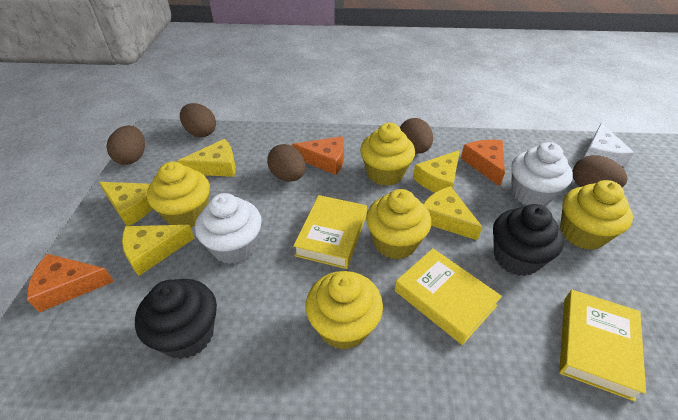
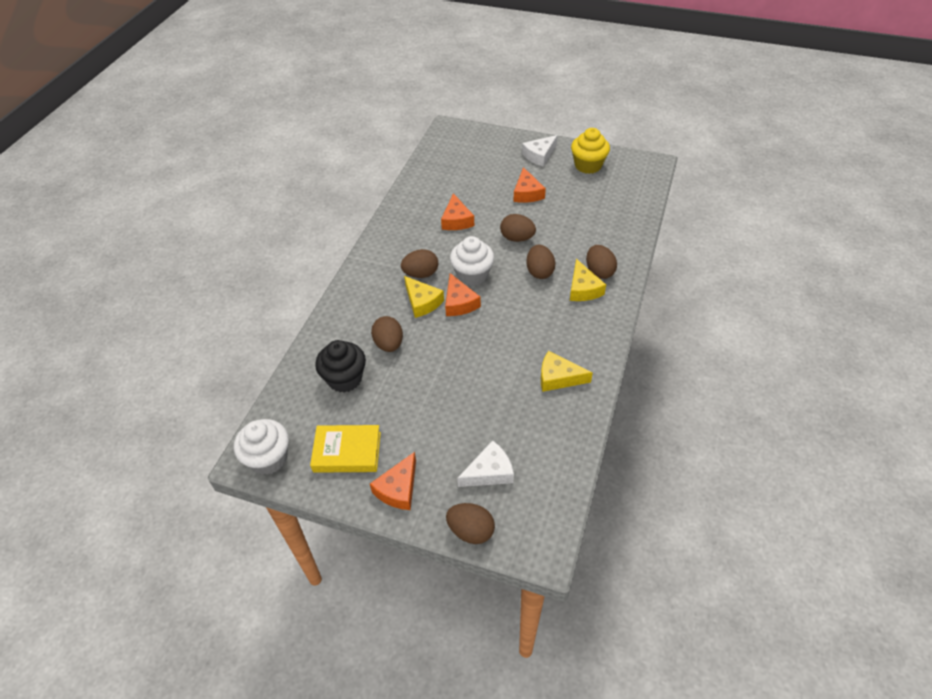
black cupcake: [135,279,217,359] [493,204,564,276] = 2 -> [315,340,366,393] = 1
brown egg: [107,126,145,165] [180,103,216,137] [267,144,306,182] [400,118,433,154] [572,155,628,187] = 5 -> [371,316,403,352] [401,249,438,278] [446,503,495,544] [500,214,536,242] [526,245,555,279] [586,245,617,279] = 6
orange cheese: [27,254,114,312] [292,136,344,175] [461,140,505,186] = 3 -> [370,452,416,510] [441,193,474,230] [445,273,481,316] [513,167,546,203] = 4
white cheese: [584,123,634,166] = 1 -> [457,440,514,487] [522,135,557,167] = 2
yellow book: [293,195,367,269] [394,248,502,345] [559,290,646,401] = 3 -> [310,425,381,473] = 1
yellow cheese: [99,182,153,226] [122,225,194,276] [178,139,236,177] [413,150,460,193] [423,186,482,240] = 5 -> [404,276,444,318] [541,351,593,392] [570,259,606,301] = 3
yellow cupcake: [147,162,210,227] [306,271,383,350] [360,123,415,186] [366,189,431,259] [560,180,633,250] = 5 -> [571,128,610,174] = 1

